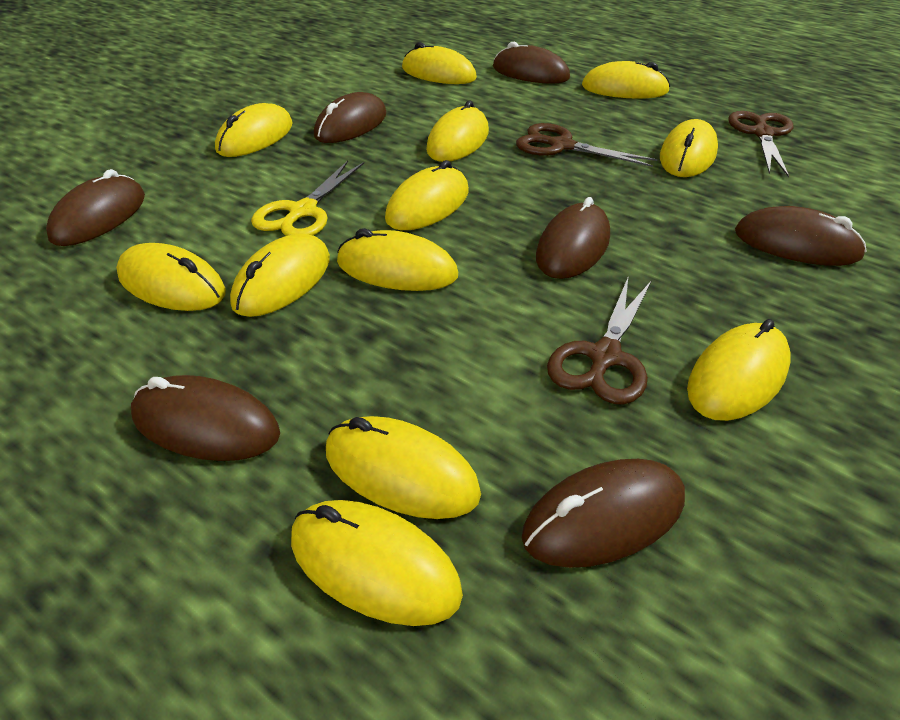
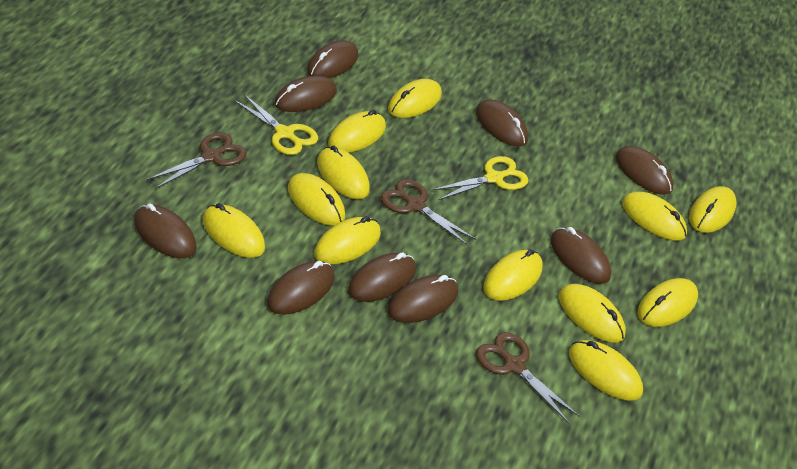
brown mouse: [46,169,145,246] [131,375,280,461] [314,92,386,143] [493,42,570,84] [522,459,685,568] [536,197,610,279] [735,206,867,266] = 7 -> [134,203,197,258] [267,261,335,315] [274,75,337,112] [307,40,358,78] [348,252,416,302] [388,275,458,323] [476,100,528,146] [550,227,611,284] [616,146,673,195] = 9
yellow scissors: [251,161,364,236] = 1 -> [234,94,318,155] [432,156,528,200] = 2

